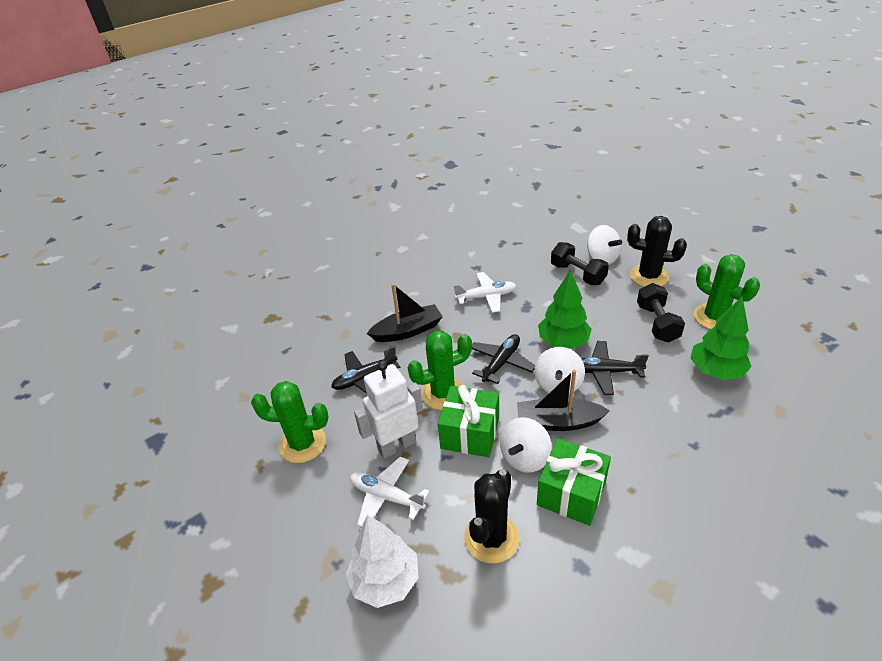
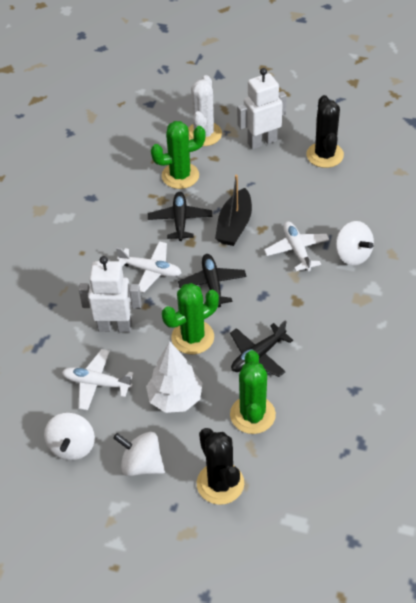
black boat: [367,283,443,342] [517,370,610,431] = 2 -> [215,175,252,246] = 1
black dumbbell: [551,242,609,285] [637,283,685,343] = 2 -> none = 0
green gift: [438,385,499,457] [537,438,611,526] = 2 -> none = 0
green tree: [538,269,592,348] [690,296,752,380] = 2 -> none = 0
white cactus: none = 0 -> [188,75,222,146] = 1
white plane: [350,457,430,527] [454,272,516,313] = 2 -> [62,349,134,411] [116,241,181,293] [264,221,330,271] = 3
white robot: [354,361,423,459] = 1 -> [79,256,142,332] [237,68,287,150] = 2

